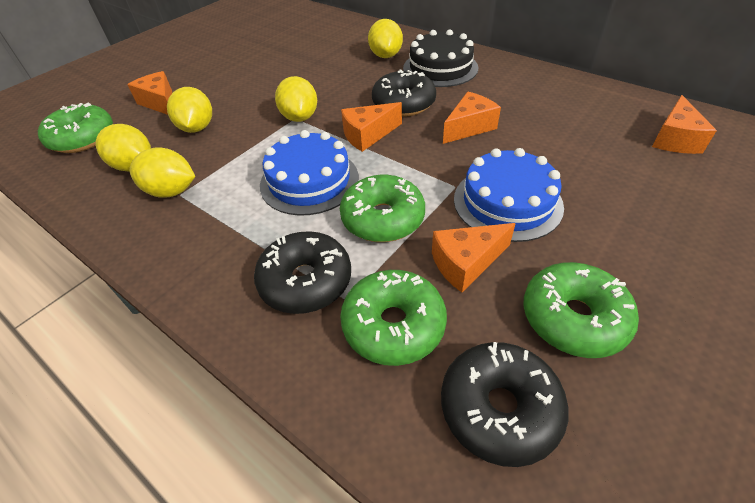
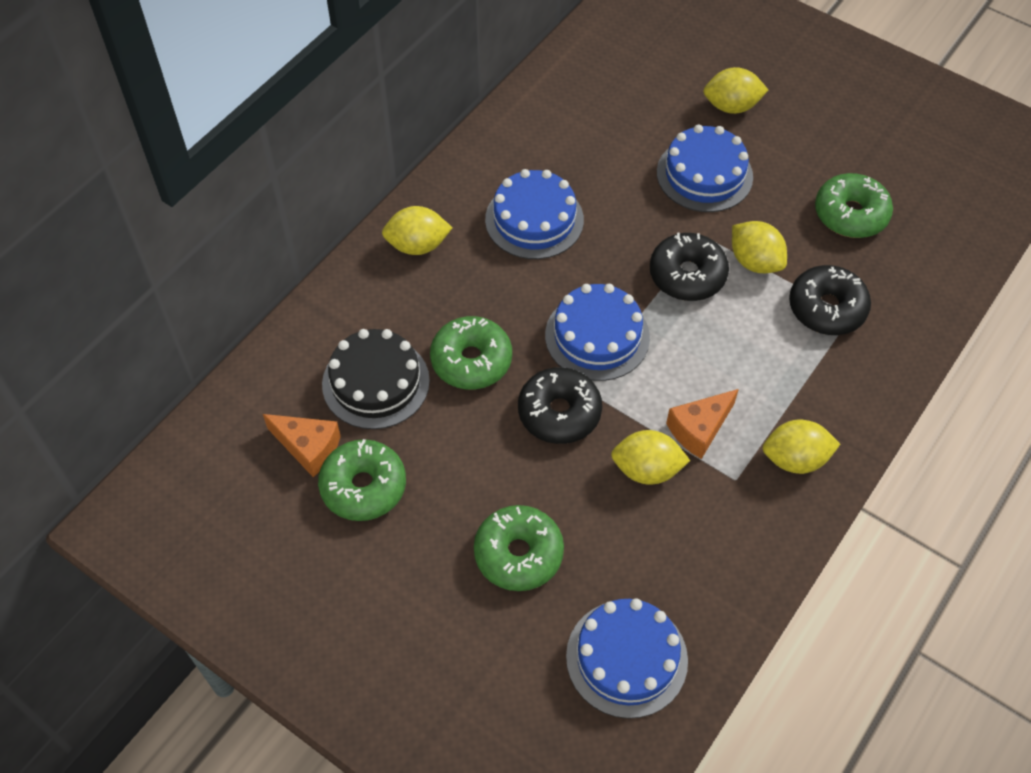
blue cake: [260,130,359,216] [454,148,564,242] = 2 -> [485,169,584,259] [545,284,650,381] [566,598,688,719] [657,125,753,212] = 4
orange cheese: [127,71,172,115] [341,102,402,152] [432,223,516,292] [443,92,501,144] [652,95,717,154] = 5 -> [263,414,341,477] [666,389,739,459] = 2

